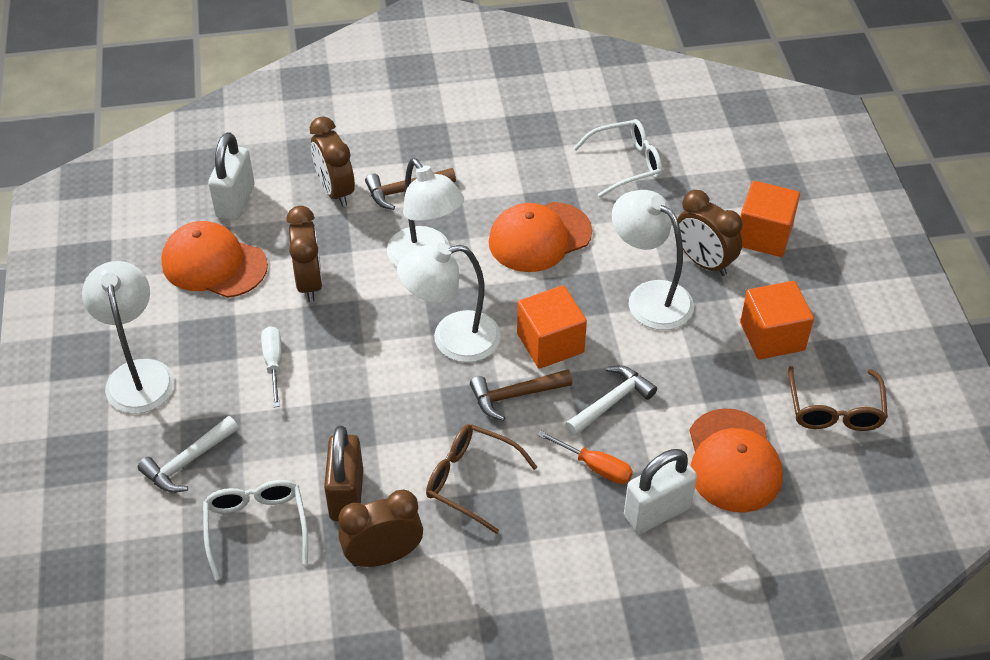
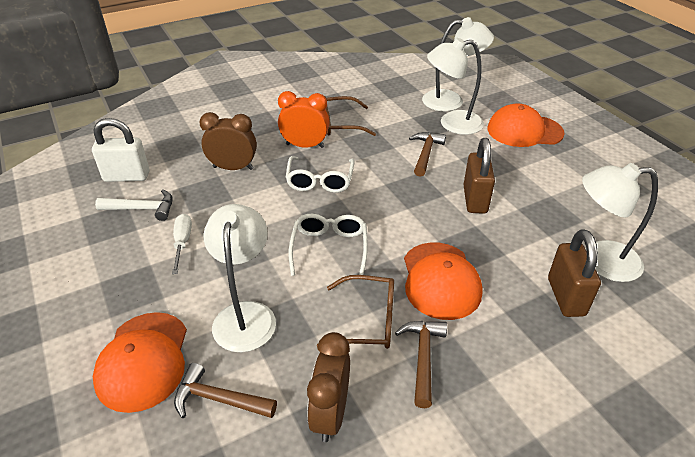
brown clock: [286,206,323,302] [310,116,355,207] [338,490,423,567] [677,190,743,276] = 4 -> [199,112,257,170] [307,332,350,442] = 2
brown hammer: [365,168,456,210] [470,369,572,421] = 2 -> [174,363,277,418] [395,321,447,408] [409,132,446,177] = 3
brown padlock: [324,426,363,521] = 1 -> [463,138,495,214] [548,229,601,317] = 2
orange clock: none = 0 -> [278,91,329,148] = 1
orange cube: [517,285,587,369] [740,181,800,257] [740,281,814,360] = 3 -> none = 0
orange screwdriver: [538,431,633,484] = 1 -> none = 0
white hammer: [138,416,239,493] [565,365,657,436] = 2 -> [95,189,173,221] = 1
white padlock: [208,132,255,220] [624,449,697,534] = 2 -> [92,118,149,182] = 1

